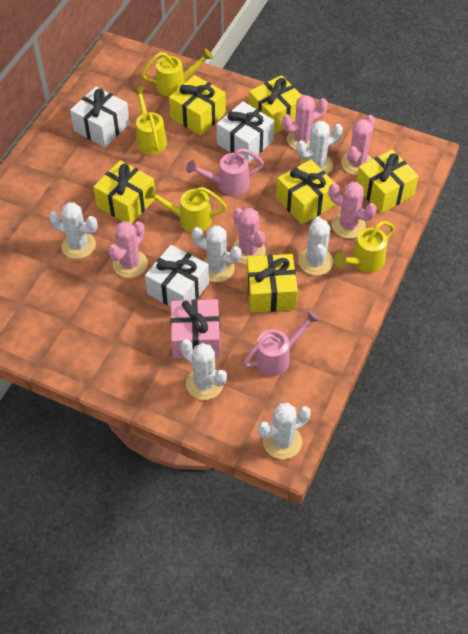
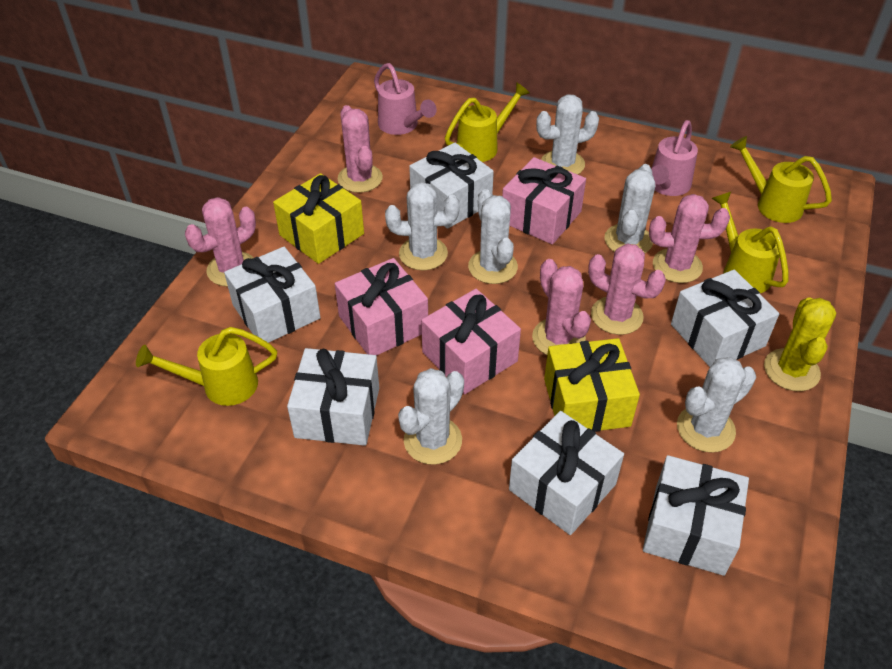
pink gift: [171,299,220,359] = 1 -> [335,258,428,356] [421,289,521,394] [502,157,586,244] = 3
white gift: [70,87,130,147] [145,245,209,307] [217,101,274,163] = 3 -> [224,247,321,343] [287,348,379,446] [409,143,494,229] [509,411,624,535] [643,455,749,576] [671,270,779,367] = 6
yellow cactus: none = 0 -> [764,297,836,391] = 1
yellow gift: [93,160,155,223] [169,75,226,136] [247,254,298,313] [249,75,302,134] [276,159,335,224] [356,149,419,213] = 6 -> [273,173,364,264] [544,338,640,432] = 2

